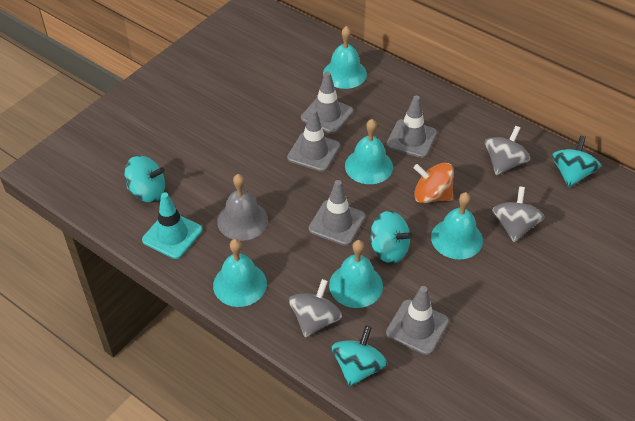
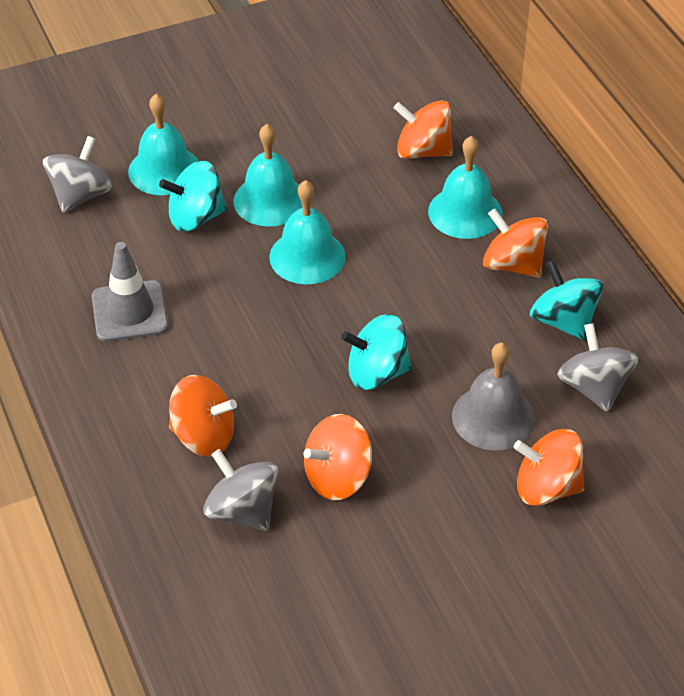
grey traffic cone: [287,109,340,172] [301,71,353,134] [309,180,366,246] [386,96,437,158] [386,286,449,355] = 5 -> [92,242,169,342] = 1
orange spinning top: [414,163,454,203] = 1 -> [169,375,237,457] [303,414,372,500] [394,100,453,159] [483,209,548,278] [514,429,584,506] = 5
turquoise bell: [213,239,267,307] [323,26,367,89] [329,240,383,308] [345,119,393,184] [431,192,483,259] = 5 -> [128,94,199,195] [233,124,303,227] [269,180,346,284] [428,136,502,239] = 4
turquoise spinning top: [124,155,165,203] [331,325,387,387] [370,211,413,264] [552,135,601,188] = 4 -> [159,161,227,232] [341,314,412,390] [530,260,603,341] = 3
turquoise traffic cone: [142,192,202,259] = 1 -> none = 0

